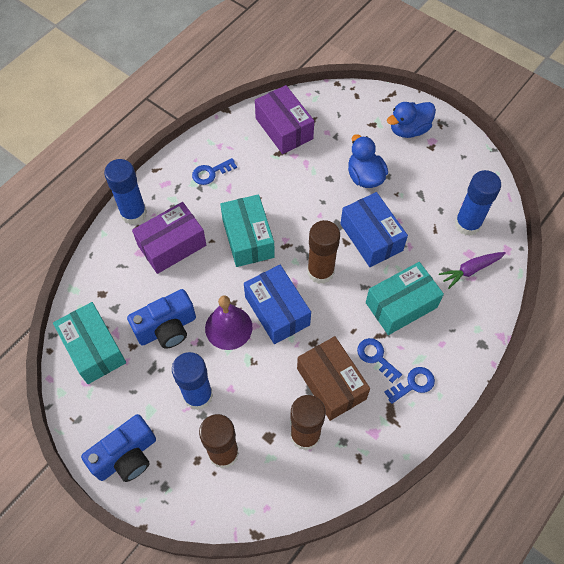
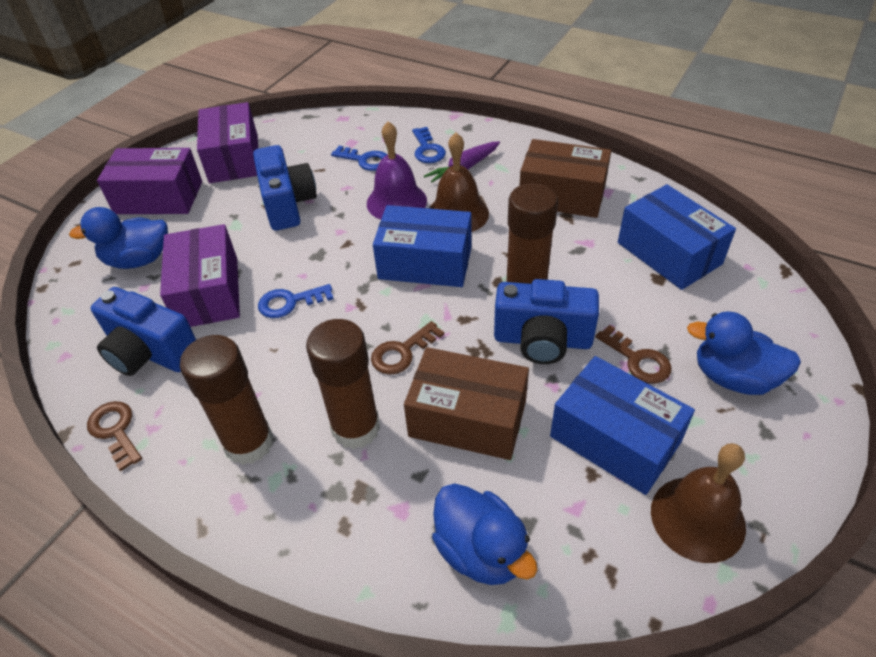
blue box: [244,264,311,344] [340,192,408,267] = 2 -> [373,205,472,287] [550,356,695,495] [618,184,736,290] = 3
blue camera: [81,414,156,482] [127,289,196,349] = 2 -> [91,287,196,376] [253,145,317,231] [494,279,599,364] = 3
blue duck: [348,134,388,188] [387,102,436,138] = 2 -> [69,207,168,269] [432,483,538,585] [687,311,801,395] = 3
blue glue stick: [104,159,147,225] [172,352,213,410] [455,170,501,236] = 3 -> none = 0
brown bell: none = 0 -> [429,133,489,232] [651,443,746,563] = 2
brown box: [297,336,370,421] = 1 -> [404,347,529,460] [520,139,611,218] = 2
brown key: none = 0 -> [87,401,142,471] [371,321,444,375] [596,325,672,384] = 3
purple box: [132,202,206,274] [255,85,314,154] = 2 -> [97,148,202,214] [160,224,240,327] [197,102,258,183] = 3
turquoise box: [53,302,126,384] [220,194,275,267] [366,262,444,335] = 3 -> none = 0

